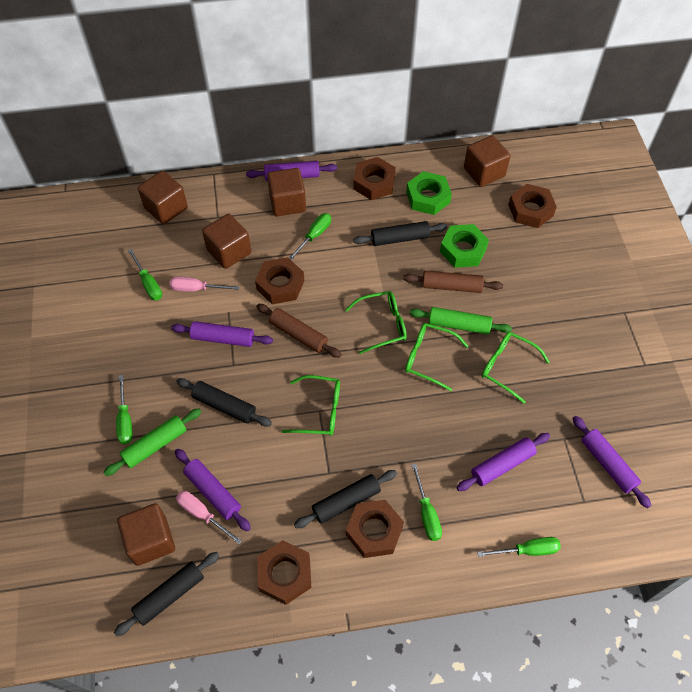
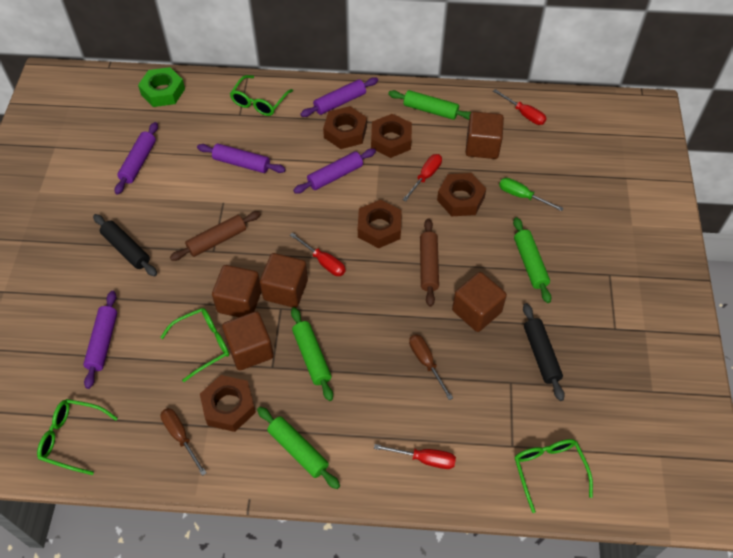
black rolling pin: [114,552,220,636] [176,378,272,426] [294,470,397,528] [353,221,448,246] = 4 -> [93,214,157,277] [523,303,565,401] = 2
brown screwdriver: none = 0 -> [160,408,206,476] [409,334,453,400] = 2
green nut: [406,171,452,215] [440,224,489,268] = 2 -> [138,67,185,107] = 1
green rolling pin: [103,408,201,476] [409,307,512,334] = 2 -> [257,407,340,489] [291,307,333,401] [388,90,471,120] [513,217,551,303] = 4
green screwdriver: [116,375,133,444] [128,249,162,301] [289,213,331,261] [411,463,442,541] [477,537,561,557] = 5 -> [499,178,564,211] = 1
pink screwdriver: [169,276,239,292] [176,491,242,544] = 2 -> none = 0
red screwdriver: none = 0 -> [290,232,345,276] [374,444,456,469] [402,154,442,202] [493,89,547,125] = 4

